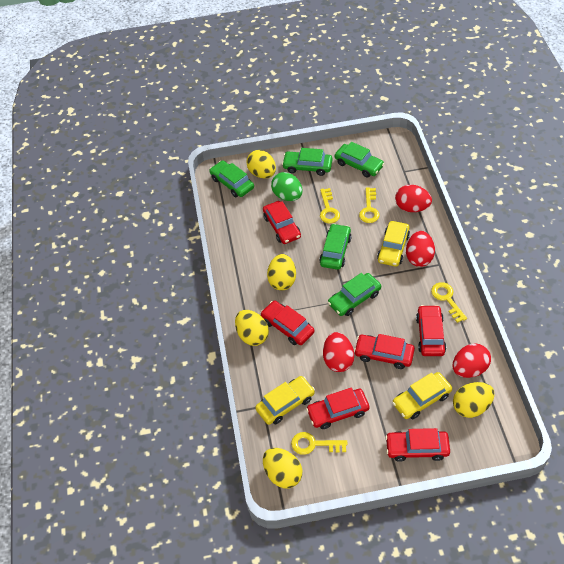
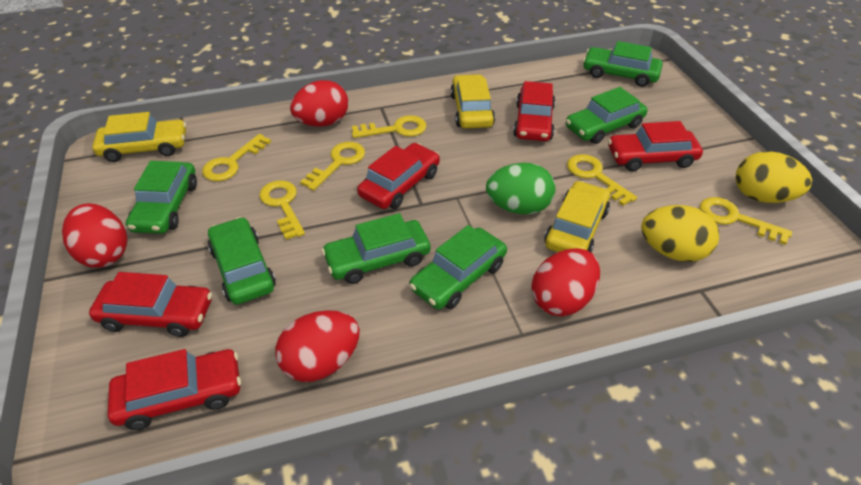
green car: [210,160,254,197] [282,148,332,176] [319,223,352,270] [328,273,381,316] [335,142,384,177] = 5 -> [126,161,197,234] [208,217,276,305] [321,213,431,284] [409,225,507,310] [566,87,648,144] [583,41,663,87] = 6
red car: [261,301,315,345] [263,201,301,244] [306,387,369,429] [354,334,415,369] [385,428,450,462] [416,305,446,356] = 6 -> [89,272,212,337] [108,349,241,430] [357,143,440,209] [513,81,555,141] [608,121,703,171] = 5
yellow egg: [235,310,269,346] [246,150,276,178] [263,448,302,489] [267,254,296,290] [453,382,494,418] = 5 -> [641,205,719,262] [735,151,812,203] = 2
yellow key: [291,432,347,455] [320,188,340,224] [359,188,380,223] [431,282,467,323] = 4 -> [202,134,271,181] [259,180,305,240] [300,142,365,191] [352,115,427,138] [567,154,637,206] [700,197,792,245] = 6

